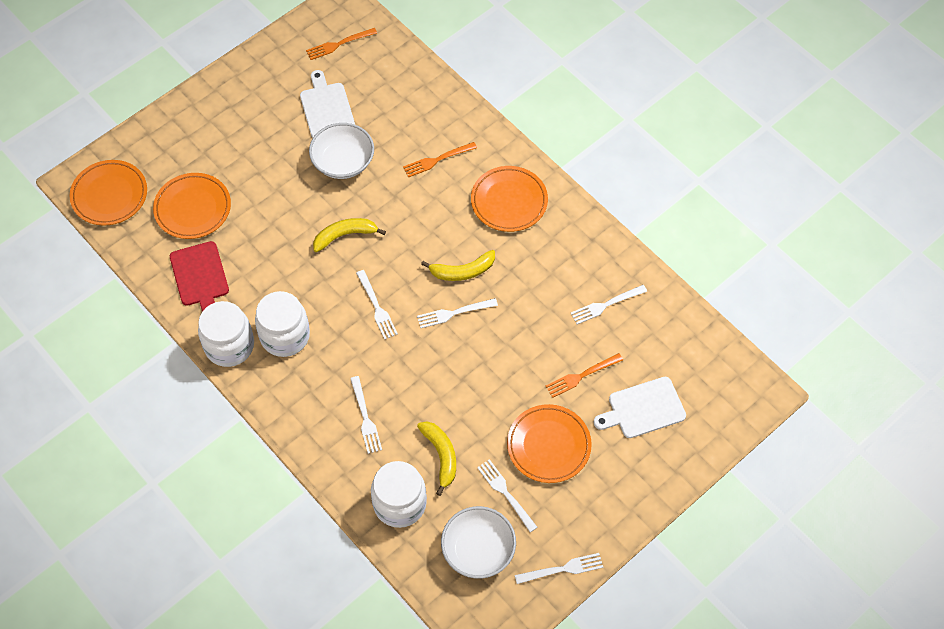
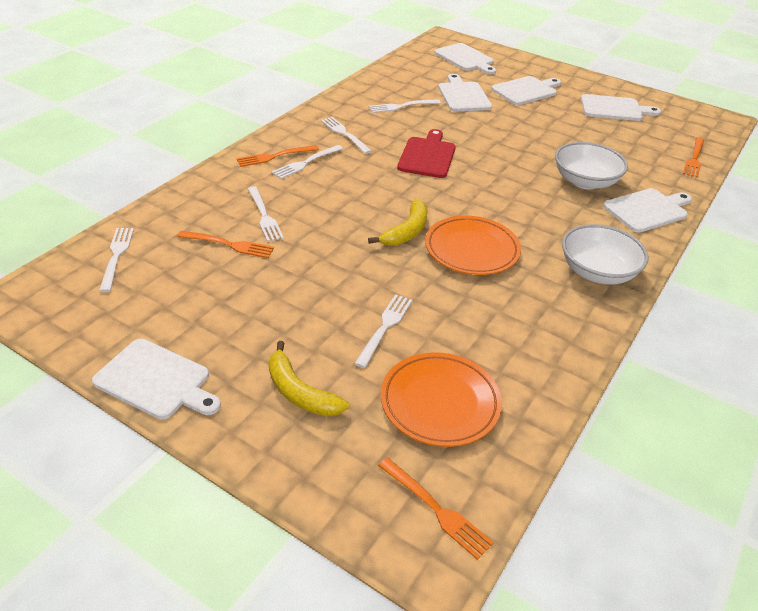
orange fork: [306,28,377,60] [403,142,477,178] [546,353,623,398] = 3 -> [177,231,274,258] [236,145,319,167] [378,457,494,560] [683,138,704,178] = 4
orange plate: [70,160,147,226] [153,173,231,239] [471,166,548,232] [507,404,592,483] = 4 -> [381,352,502,447] [425,216,521,275] = 2
white cutting board: [300,70,355,138] [594,377,686,438] = 2 -> [92,339,221,420] [434,43,496,75] [438,74,492,111] [491,76,561,105] [581,94,661,121] [603,188,692,233] = 6
white jar: [198,301,254,367] [255,291,310,357] [371,461,427,528] = 3 -> none = 0
yellow banana: [313,218,386,252] [417,421,456,496] [421,250,495,281] = 3 -> [269,341,349,416] [368,199,427,246] = 2

